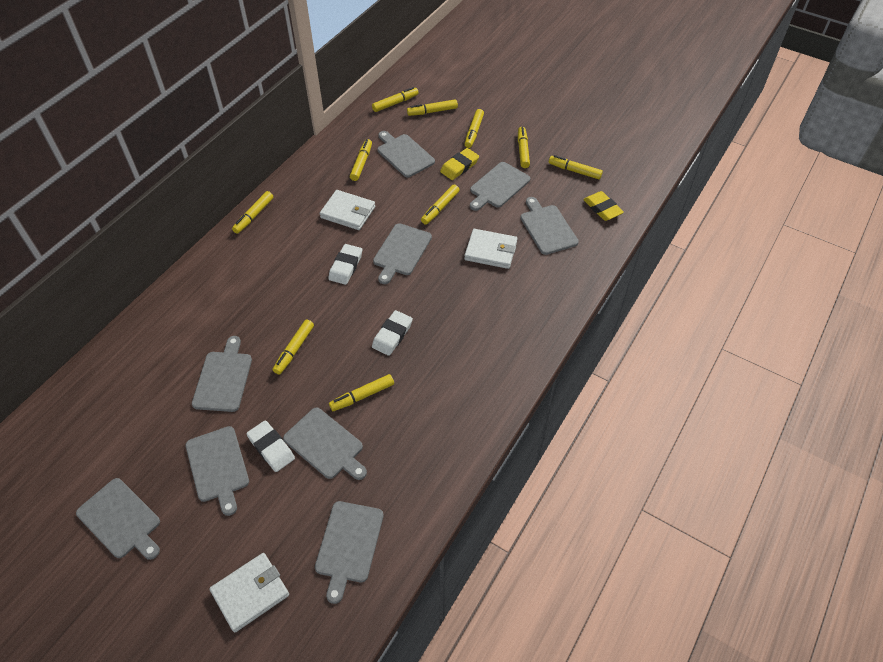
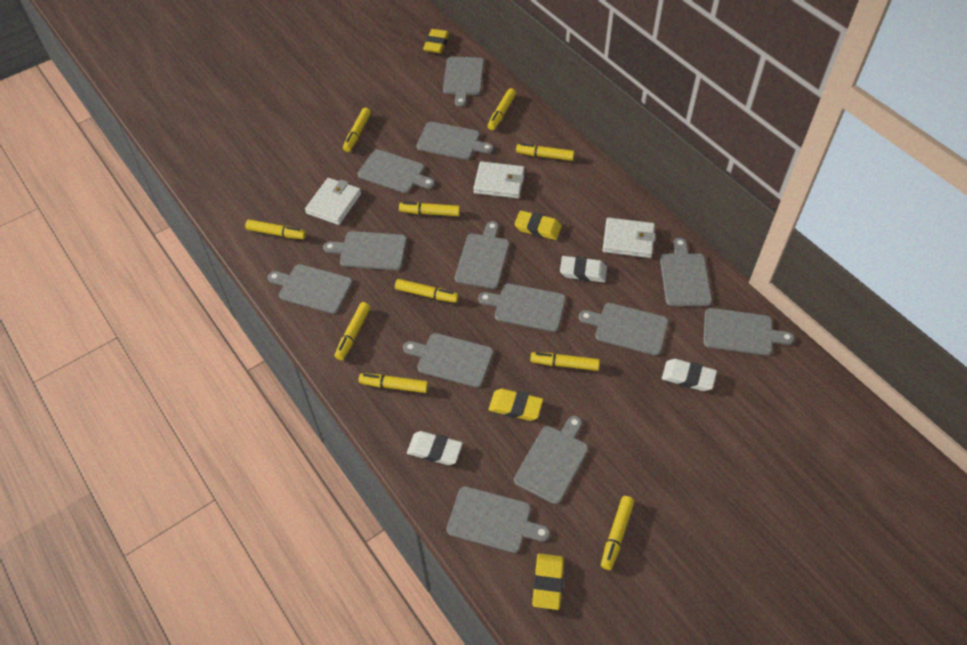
grey cutting board: [76,478,160,560] [185,426,249,516] [192,336,252,412] [283,408,367,480] [315,501,384,604] [373,223,432,284] [377,131,435,177] [470,162,530,211] [520,197,579,255] = 9 -> [268,264,352,314] [323,231,407,270] [358,149,435,193] [403,333,493,388] [417,122,493,160] [443,57,484,107] [447,486,550,553] [455,221,509,289] [478,283,566,332] [514,416,588,504] [579,303,668,355] [660,238,712,306] [703,308,794,356] = 13
yellow eraser: [440,148,479,180] [583,191,624,221] = 2 -> [423,29,449,53] [489,389,543,421] [514,210,562,240] [532,554,564,610] = 4

